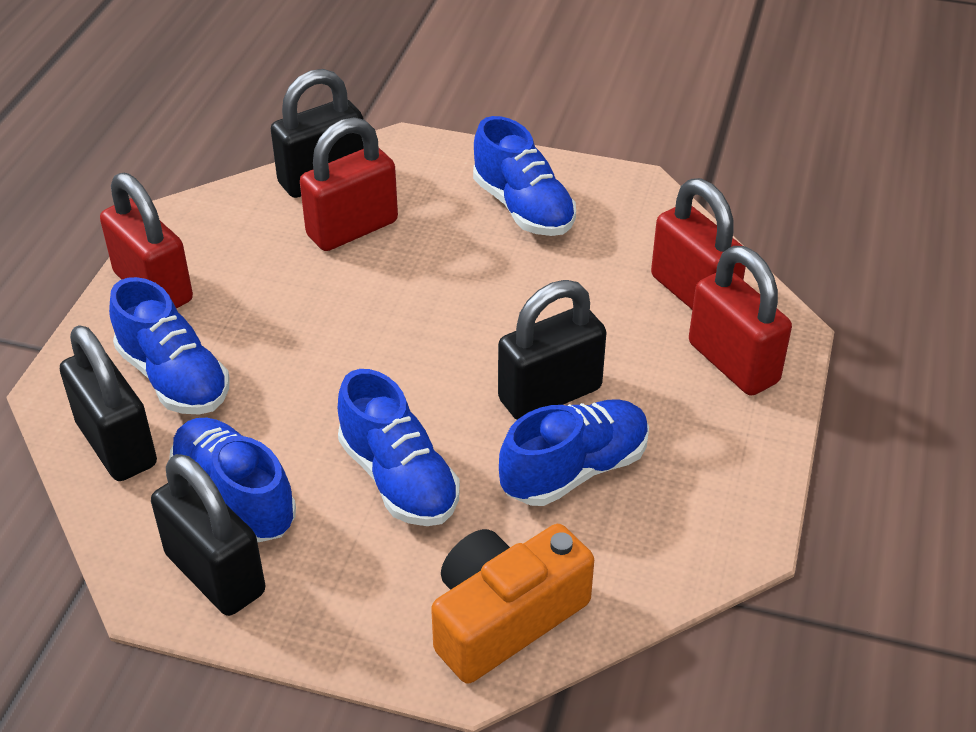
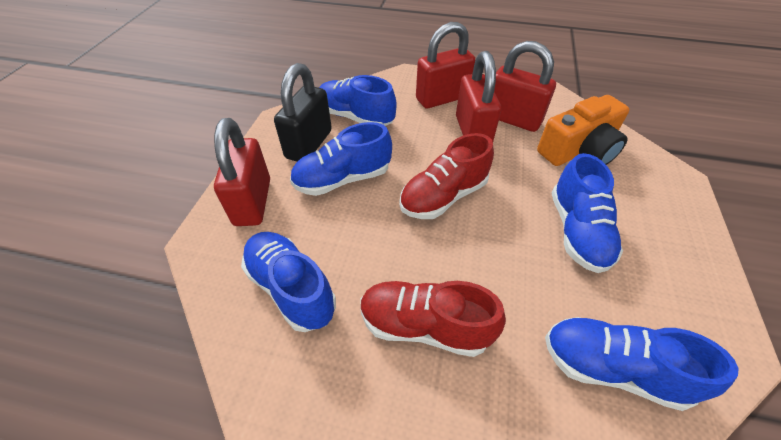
black padlock: [60,325,157,481] [151,454,265,616] [271,69,364,198] [498,280,607,420] = 4 -> [274,63,332,162] = 1
red shoe: none = 0 -> [361,281,506,357] [399,133,494,219] = 2

